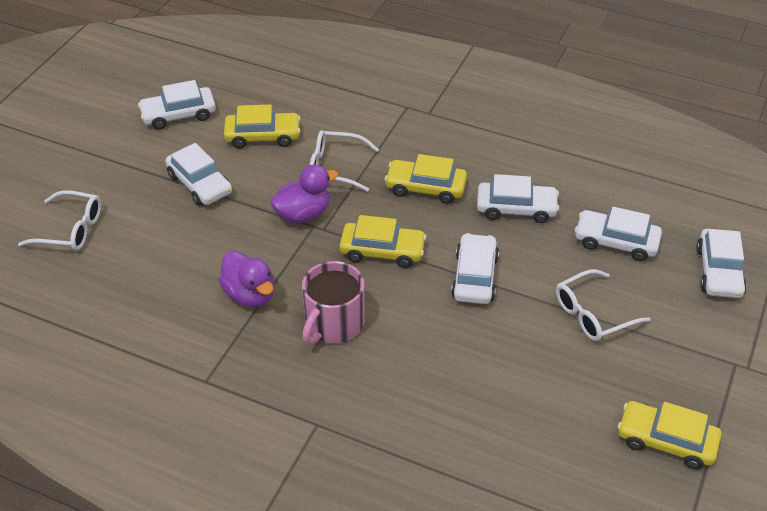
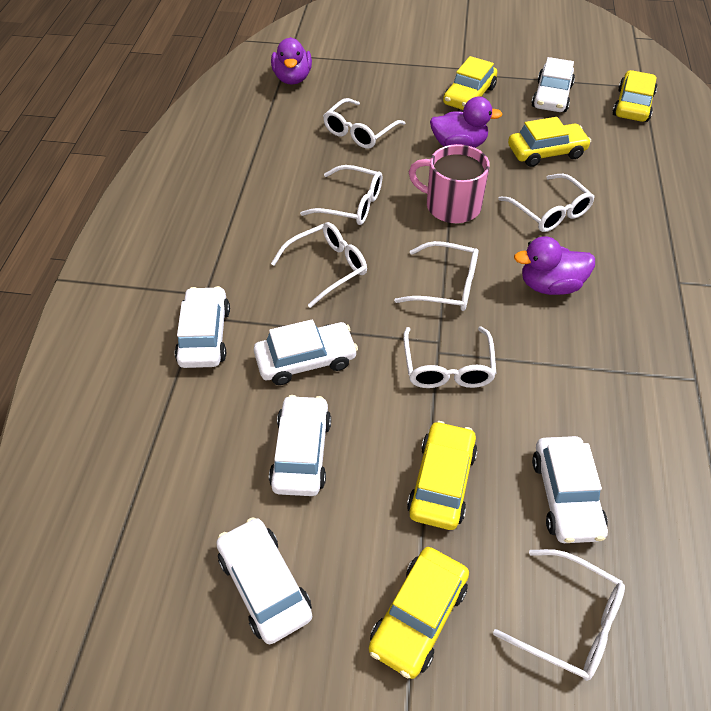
purple duck: [219,250,274,307] [270,164,338,223] = 2 -> [271,37,312,85] [430,96,502,148] [514,236,595,295] = 3
white glasses: [18,190,101,251] [310,130,379,192] [556,269,651,341] = 3 -> [271,222,367,308] [300,165,382,225] [323,98,406,149] [394,241,479,311] [403,326,497,388] [493,549,625,681] [498,174,595,232] = 7
yellow car: [224,105,300,149] [340,215,427,268] [385,154,467,204] [618,401,721,469] = 4 -> [369,547,469,679] [407,421,478,530] [443,56,497,110] [508,117,591,167] [613,70,657,122] = 5

